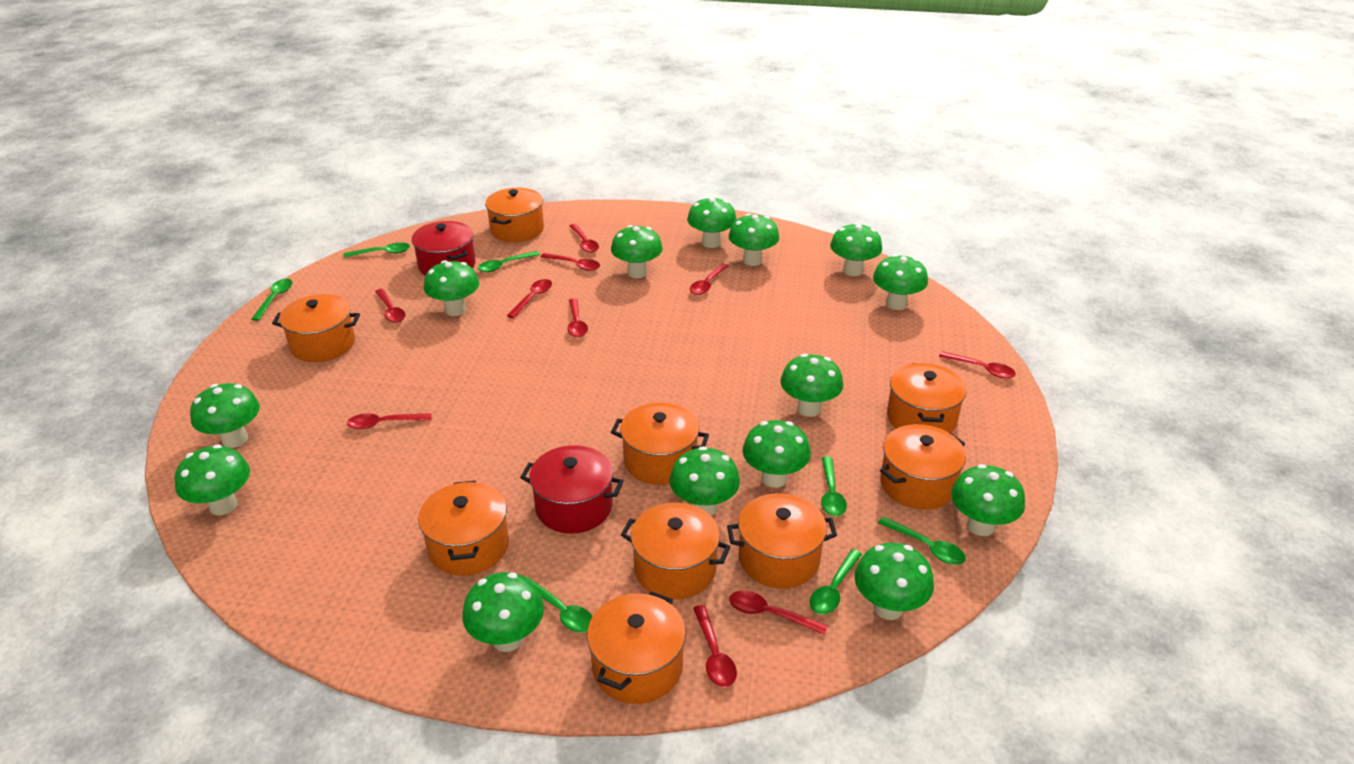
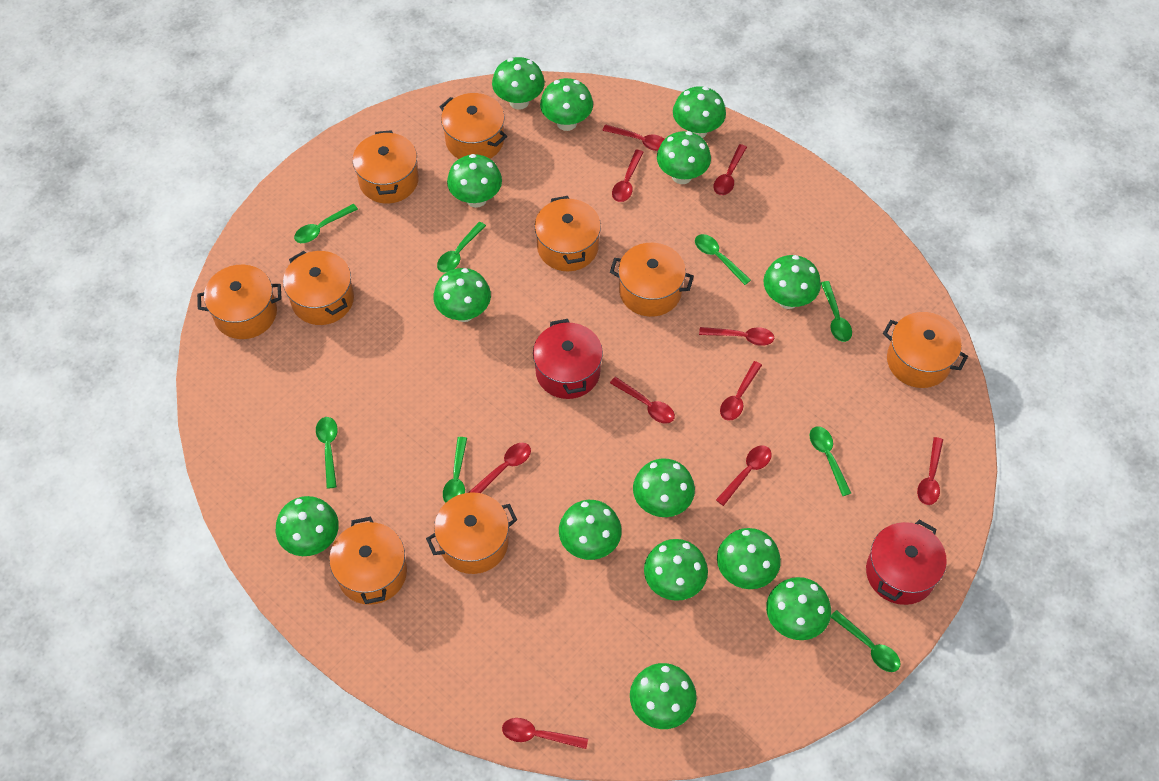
green spoon: [251,279,293,321] [344,242,410,258] [478,251,540,272] [526,577,593,633] [810,549,862,614] [821,457,847,516] [878,517,966,565] = 7 -> [294,204,358,243] [316,417,338,489] [437,222,486,272] [443,437,467,503] [695,234,751,285] [810,426,851,496] [821,281,852,342] [831,610,900,672] = 8

